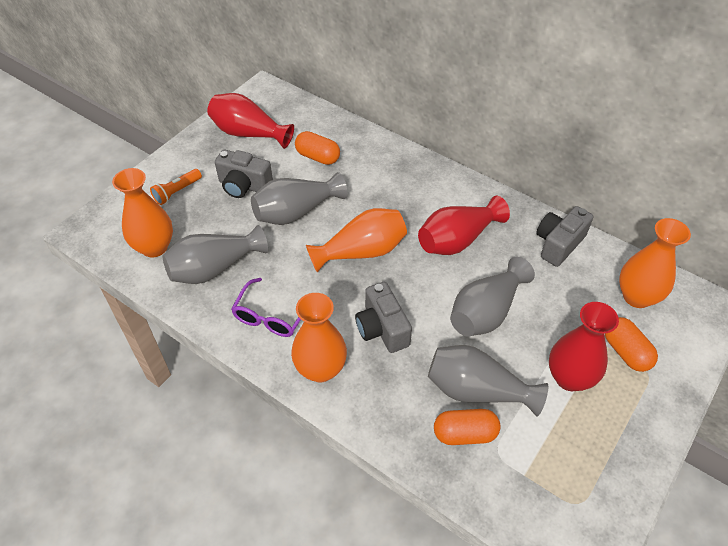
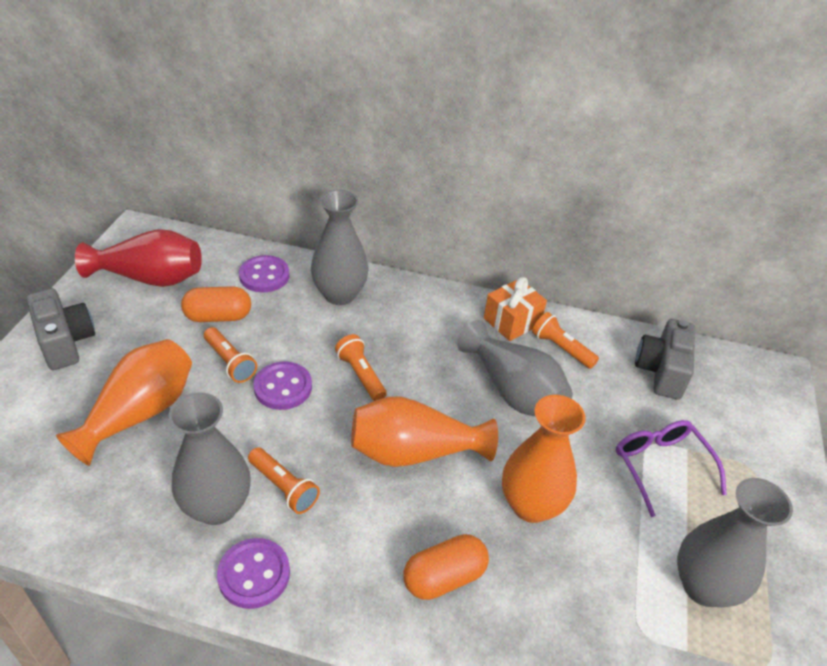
grey camera: [215,150,273,198] [355,282,412,353] [536,206,594,267] = 3 -> [26,288,95,370] [635,319,695,400] = 2
orange capsule: [295,131,340,165] [434,409,500,445] [605,317,658,372] = 3 -> [181,286,251,322] [404,534,489,600] = 2
orange flashlight: [150,169,202,205] = 1 -> [204,327,257,383] [248,447,320,514] [335,334,387,401] [532,312,599,369] = 4
orange gift: none = 0 -> [484,277,547,341] = 1
orange vase: [112,168,173,258] [291,293,347,382] [306,208,407,273] [619,218,691,308] = 4 -> [56,339,192,466] [351,396,498,467] [502,395,585,523] = 3
purple button: none = 0 -> [217,538,290,609] [239,255,290,293] [254,361,312,410] = 3
red vase: [207,93,294,149] [418,196,510,255] [549,302,619,391] = 3 -> [75,229,202,287] = 1

